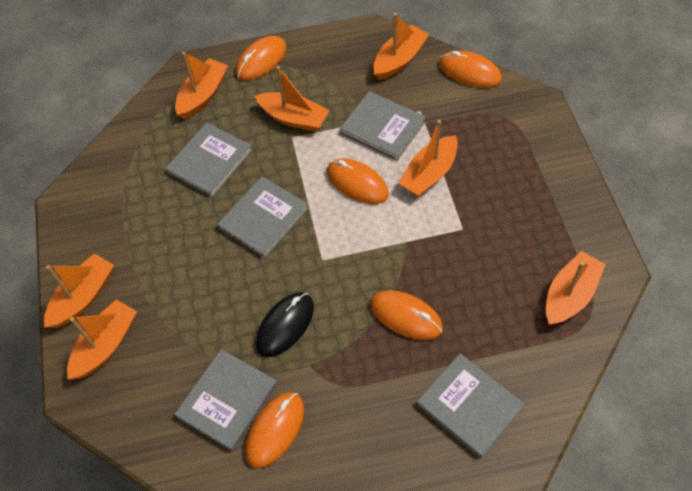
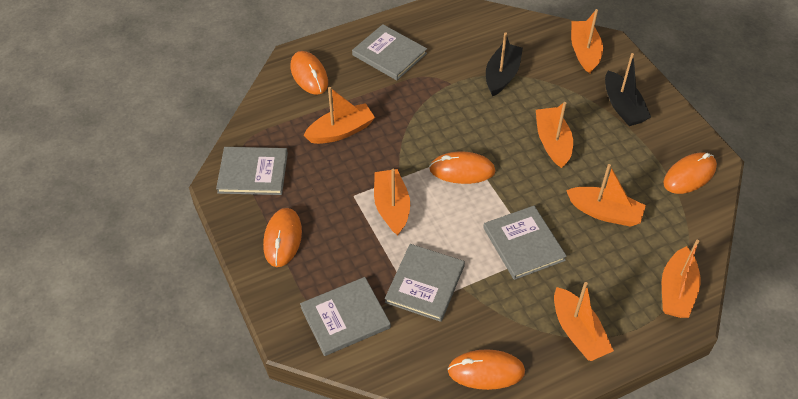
black boat: none = 0 -> [486,33,523,97] [605,53,651,126] = 2
black mouse: [256,292,314,357] = 1 -> none = 0

